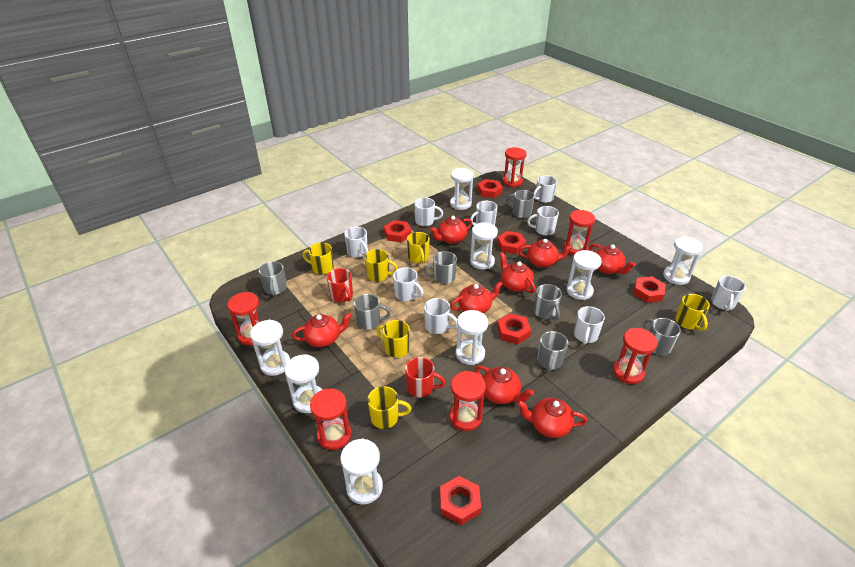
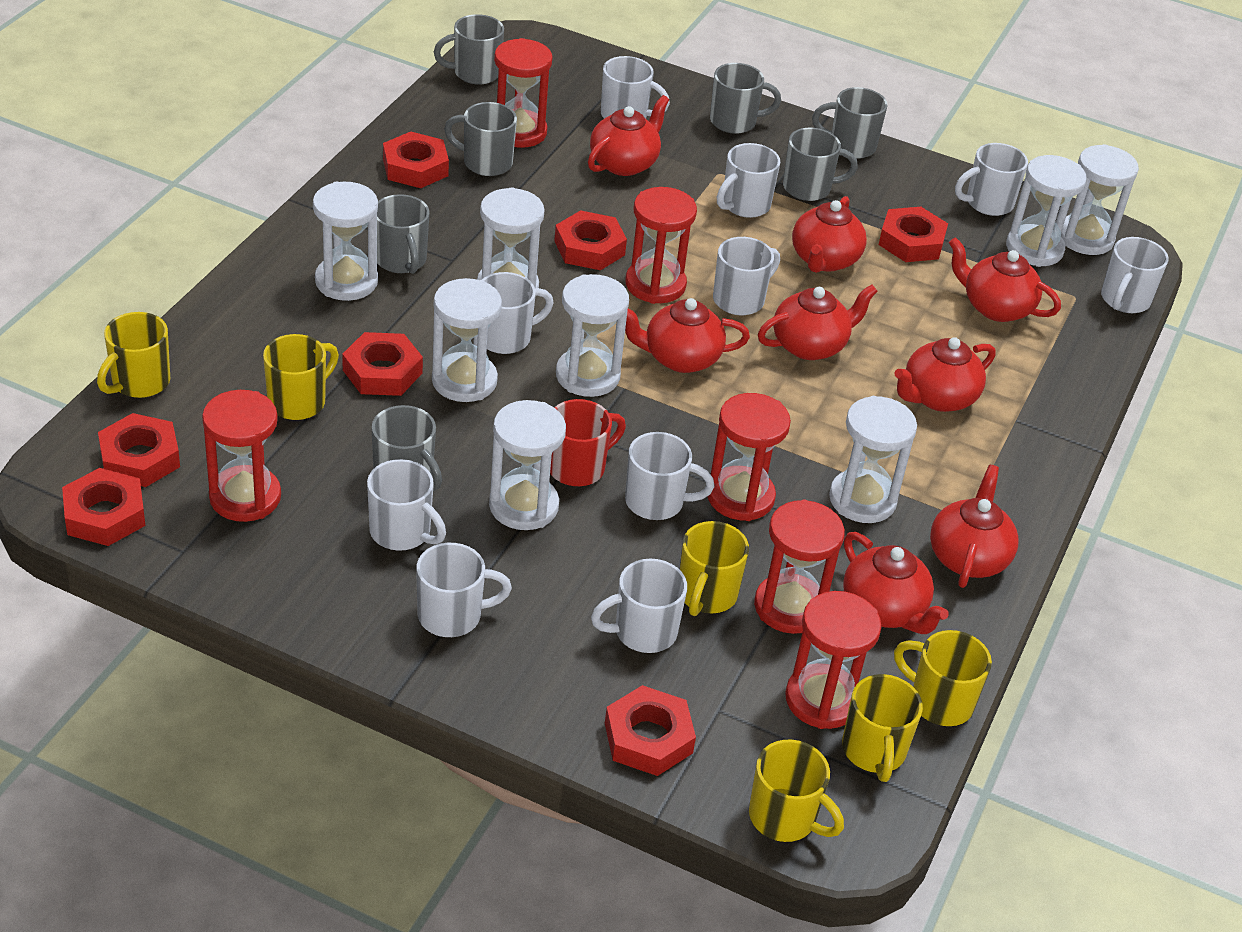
red mug: [327,268,353,302] [405,357,446,398] = 2 -> [550,399,626,486] = 1
red nut: [384,220,411,242] [440,476,481,525] [477,179,503,198] [497,231,526,254] [497,313,531,344] [633,276,666,303] = 6 -> [62,468,146,546] [98,413,180,487] [342,332,423,396] [383,132,449,188] [554,210,627,270] [605,685,696,776] [879,207,948,262] = 7
white mug: [344,227,368,258] [393,267,424,301] [414,197,443,226] [424,298,458,334] [470,201,497,225] [527,206,559,236] [533,175,557,203] [574,306,605,344] [711,276,746,311] = 9 -> [367,459,446,550] [416,543,512,637] [482,272,554,354] [591,559,687,653] [601,56,670,119] [625,432,714,520] [713,237,780,315] [717,143,780,218] [955,143,1028,216] [1101,237,1168,313] = 10

